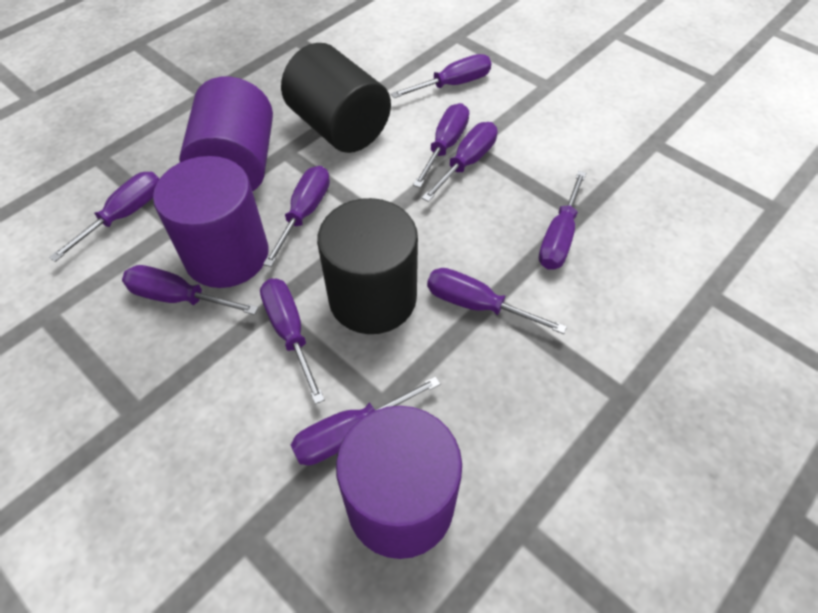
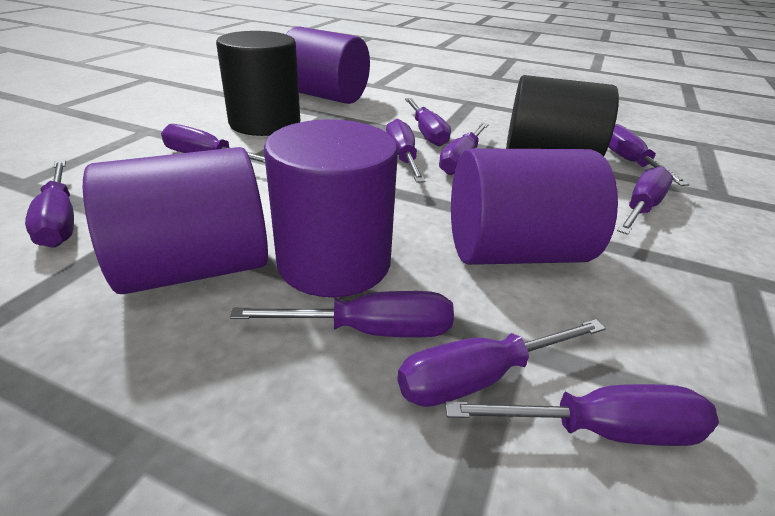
purple cylinder: [153,156,268,288] [179,77,273,192] [336,406,462,559] = 3 -> [83,147,268,294] [264,119,398,297] [286,26,370,104] [451,148,618,265] = 4

